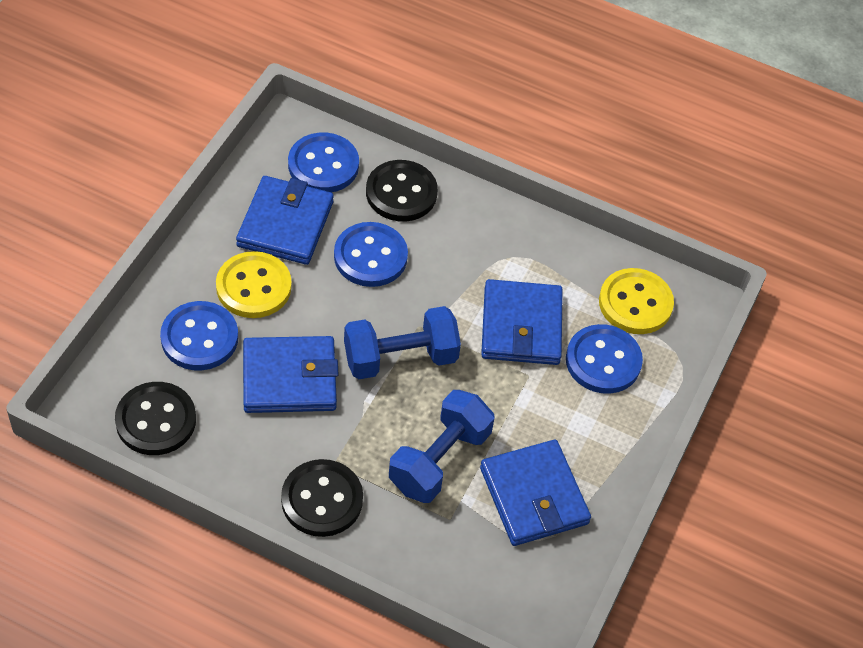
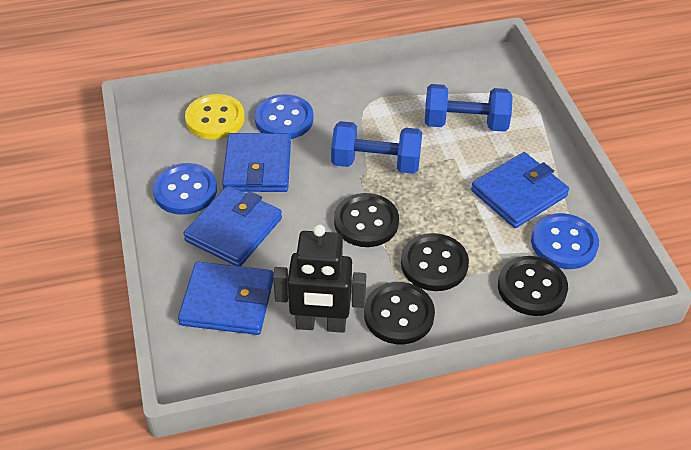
black button: [115,382,196,455] [281,459,363,537] [366,160,438,221] = 3 -> [334,193,399,247] [364,282,435,344] [401,233,469,291] [498,256,568,316] = 4
black robot: none = 0 -> [273,224,366,333] = 1
blue button: [160,301,238,370] [288,132,359,192] [334,222,408,287] [566,324,643,394] = 4 -> [153,163,217,215] [254,94,313,139] [531,213,599,269] = 3
yellow button: [216,251,292,318] [599,268,674,334] = 2 -> [185,94,245,139] = 1

